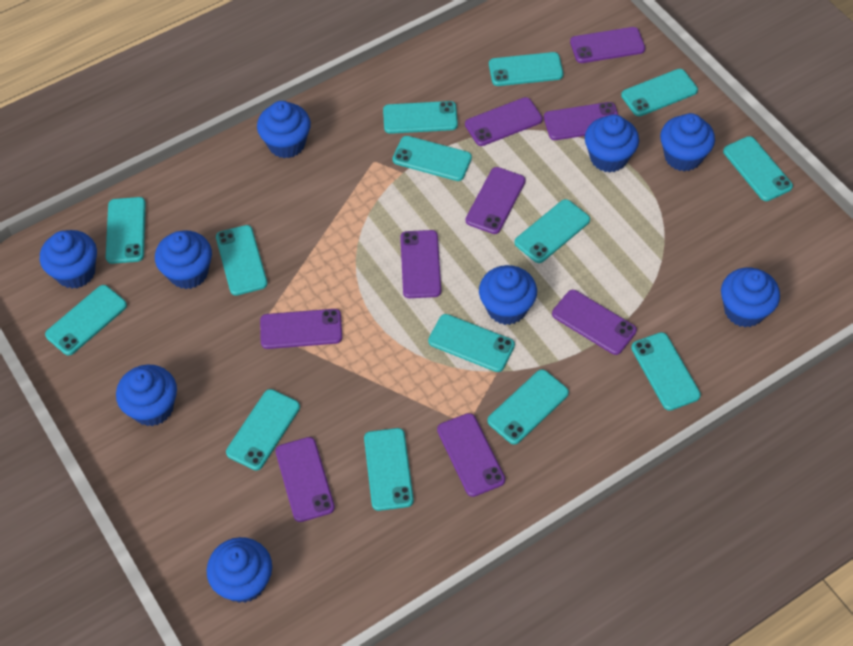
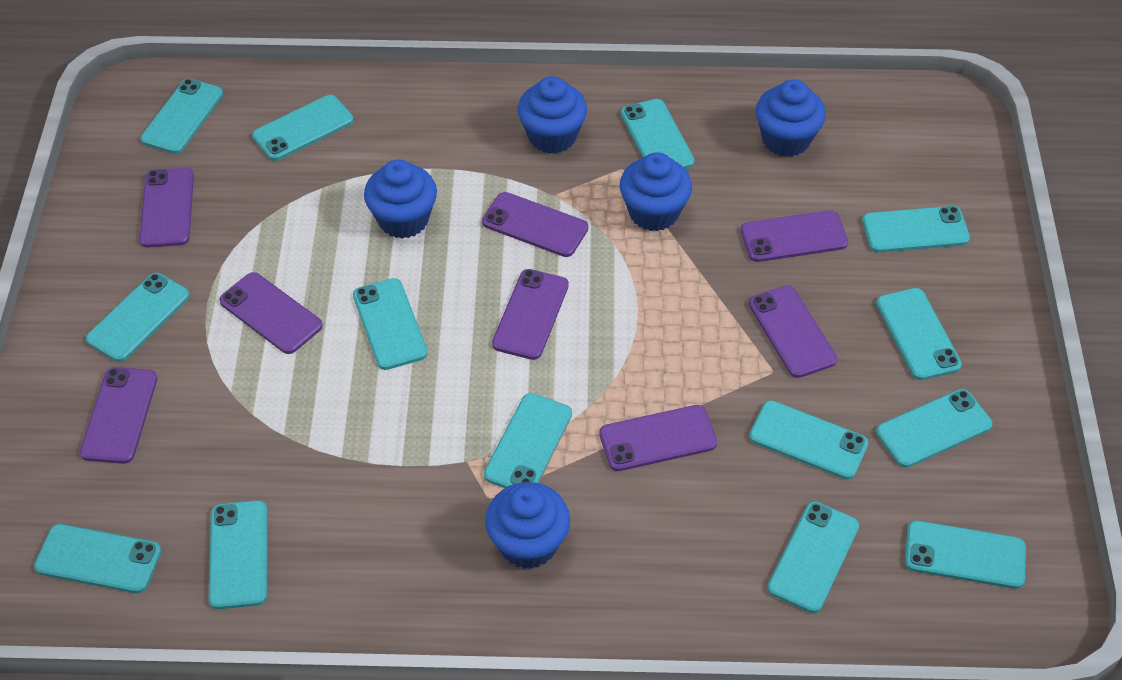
blue cupcake: [40,230,97,289] [116,365,177,426] [155,230,212,289] [207,537,272,603] [257,101,311,158] [479,265,537,325] [585,114,639,173] [660,113,715,172] [721,268,780,327] = 9 -> [364,160,437,239] [485,482,570,569] [518,76,587,154] [620,152,692,231] [756,79,826,157] = 5
purple phone: [260,309,342,349] [275,437,335,522] [400,230,441,298] [437,413,505,497] [465,97,543,146] [466,167,525,234] [544,102,618,140] [552,290,637,355] [570,27,645,63] = 9 -> [80,367,157,464] [139,168,194,247] [219,272,323,354] [482,192,588,257] [492,269,569,360] [599,405,717,471] [741,210,848,262] [749,285,837,378] = 8

